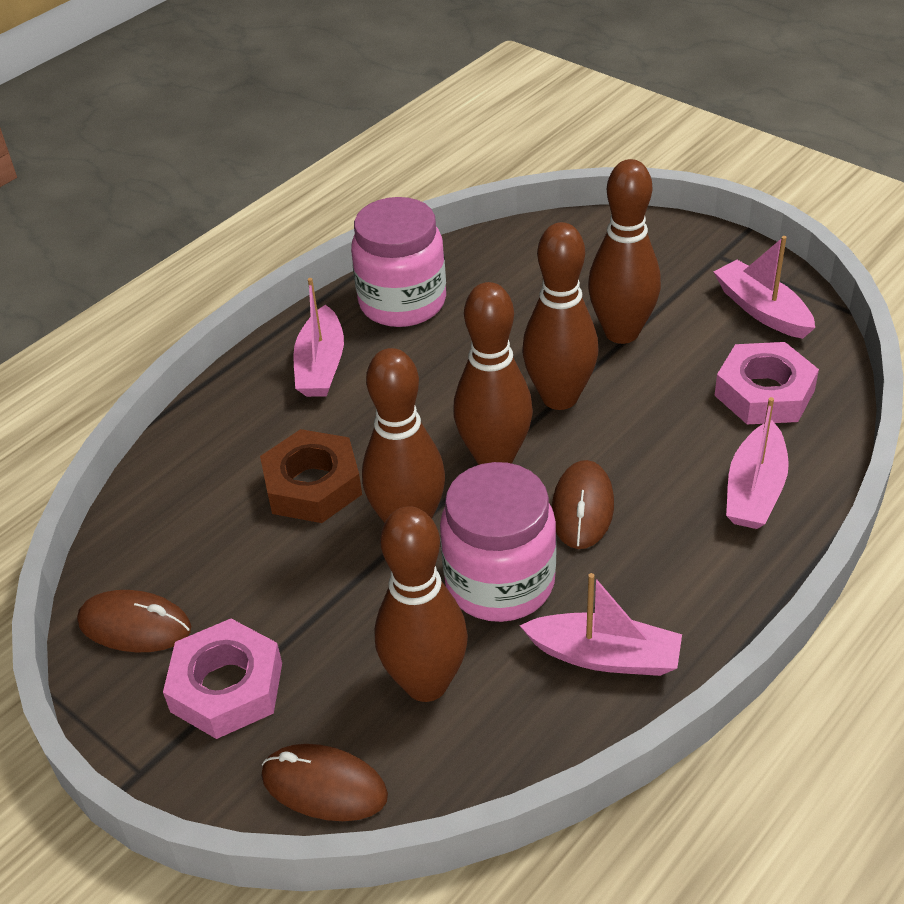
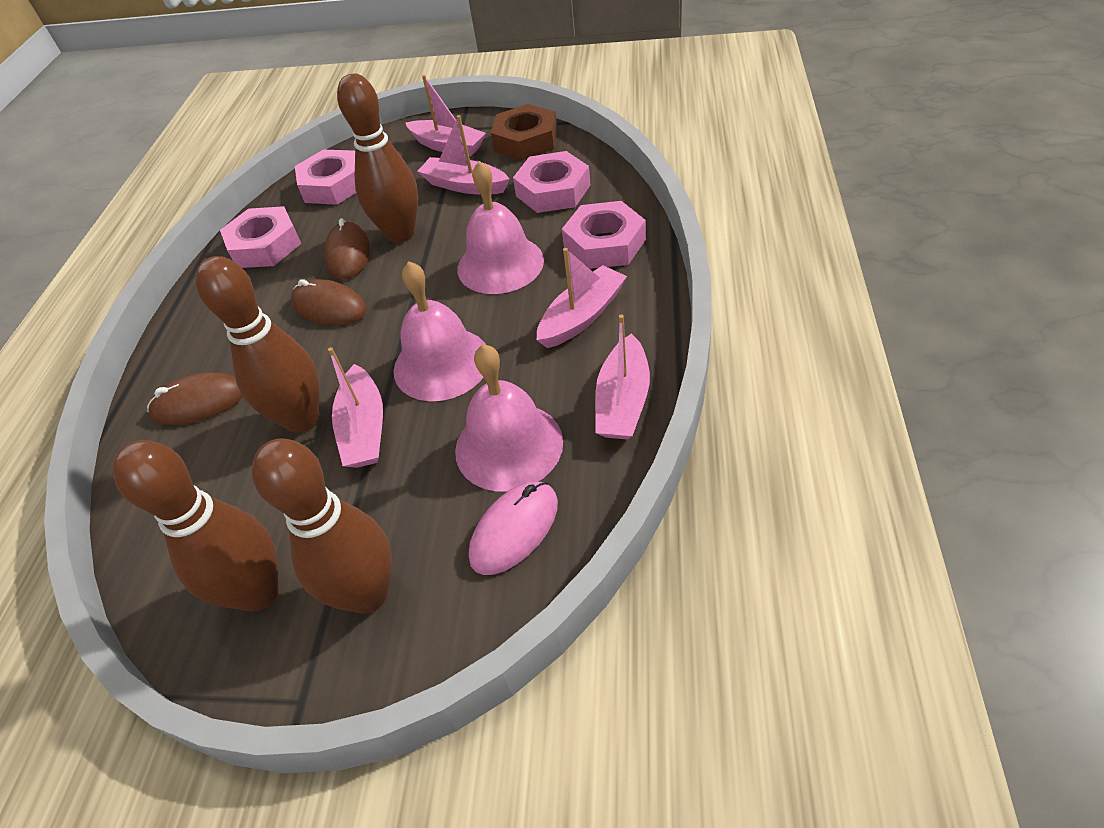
brown bowling pin: [362,348,445,523] [375,506,468,702] [453,282,533,465] [522,222,599,410] [588,159,661,344] = 5 -> [113,440,279,612] [196,256,319,433] [252,438,392,614] [337,73,418,243] = 4
pink bell: none = 0 -> [394,261,486,401] [455,344,563,492] [457,161,544,294] = 3
pink boat: [293,278,344,397] [520,573,682,676] [714,236,815,339] [726,397,789,529] = 4 -> [328,347,383,468] [406,75,486,156] [417,115,509,194] [537,248,627,348] [595,314,650,440] = 5
pink jar: [351,197,446,327] [440,462,557,622] = 2 -> none = 0
pink mouse: none = 0 -> [469,482,558,575] = 1
pink nut: [163,619,282,739] [714,342,819,424] = 2 -> [220,206,301,268] [295,150,356,205] [513,151,590,213] [562,201,646,269] = 4

